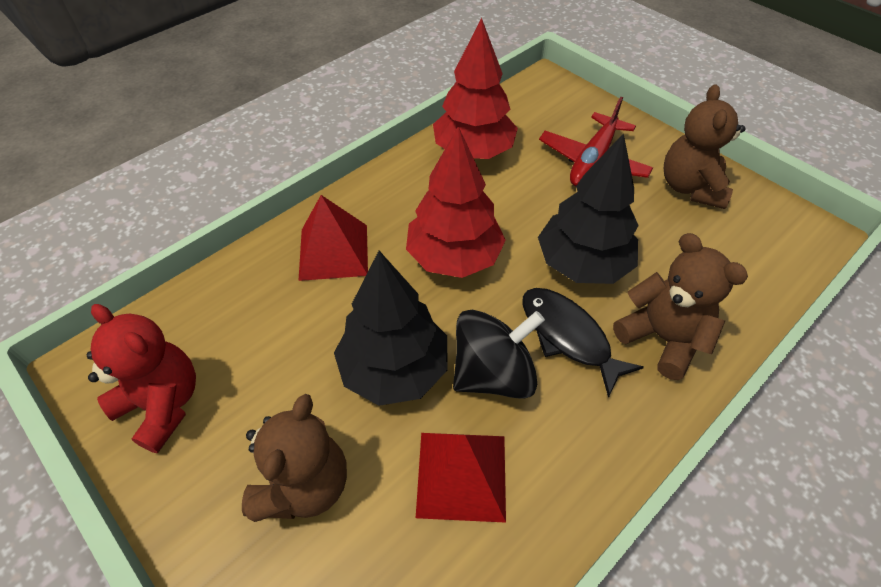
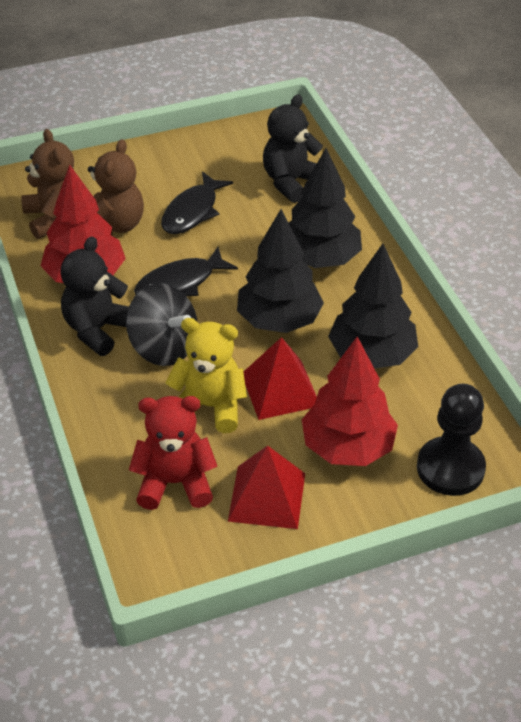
black fish: [522,288,644,398] = 1 -> [134,247,238,296] [161,171,233,234] = 2
black pawn: none = 0 -> [417,384,486,496] = 1
black teddy bear: none = 0 -> [60,236,129,356] [263,94,323,203] = 2
black tree: [334,251,448,406] [538,133,639,284] = 2 -> [237,209,324,333] [289,148,362,268] [328,244,418,368] = 3
brown teddy bear: [242,394,347,522] [613,233,748,380] [664,84,746,209] = 3 -> [21,129,74,239] [88,139,144,236] = 2
red plane: [539,97,653,187] = 1 -> none = 0
yellow teddy bear: none = 0 -> [165,318,247,433] = 1

